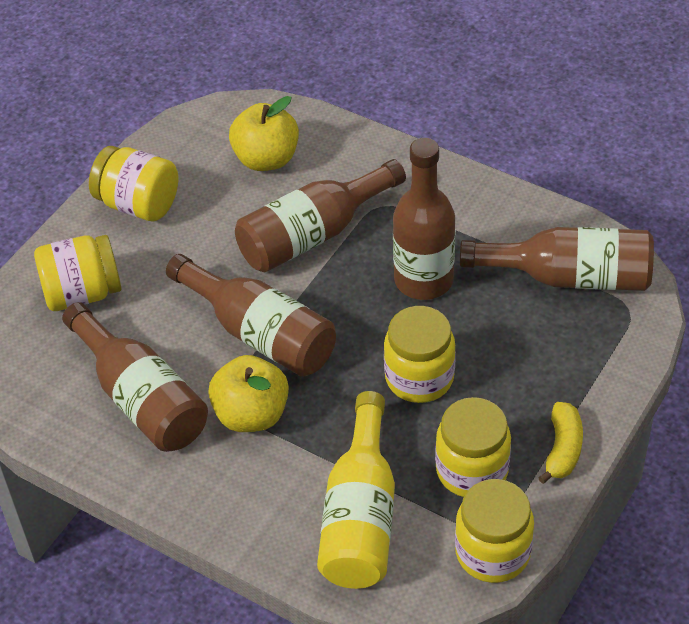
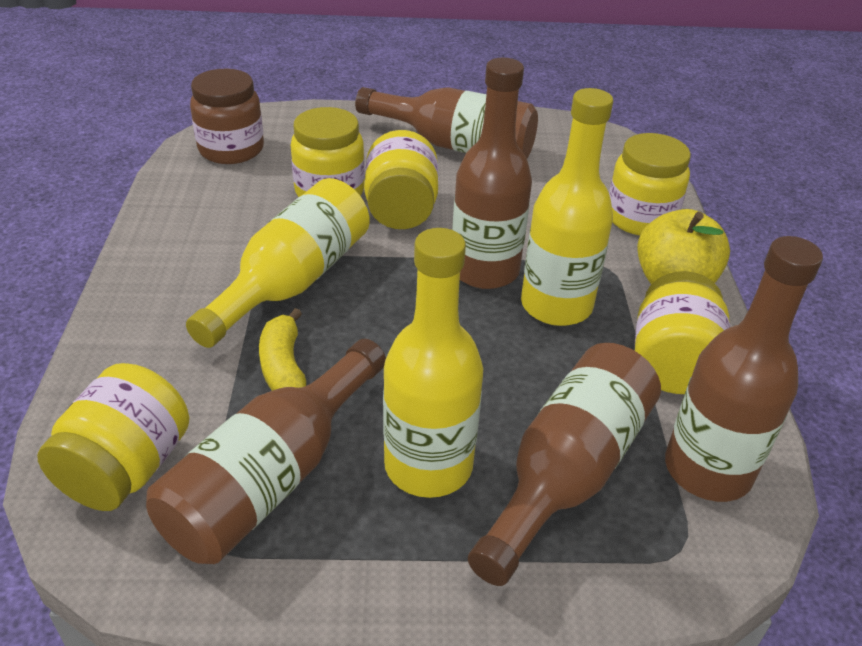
brown jar: none = 0 -> [190,69,264,164] = 1
yellow apple: [208,355,289,432] [229,96,299,171] = 2 -> [637,209,730,284] = 1
yellow bottle: [317,391,395,589] = 1 -> [186,178,370,348] [383,228,483,498] [521,88,613,326] = 3

